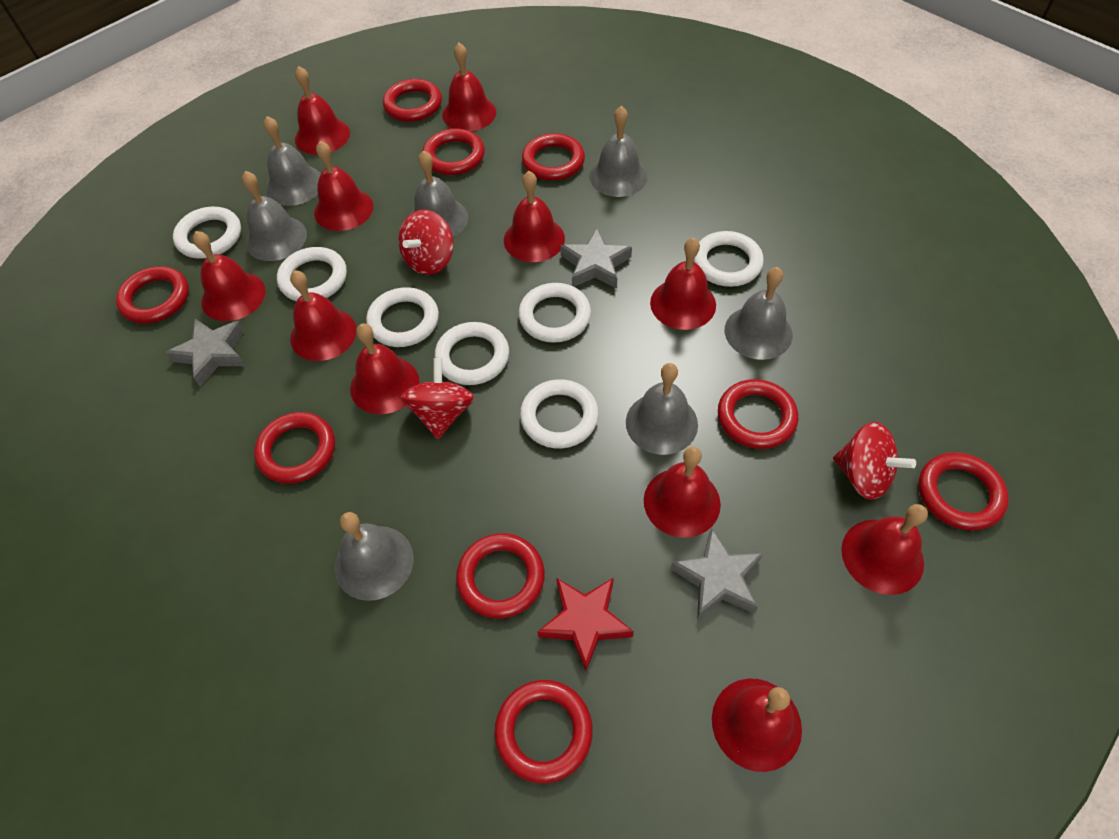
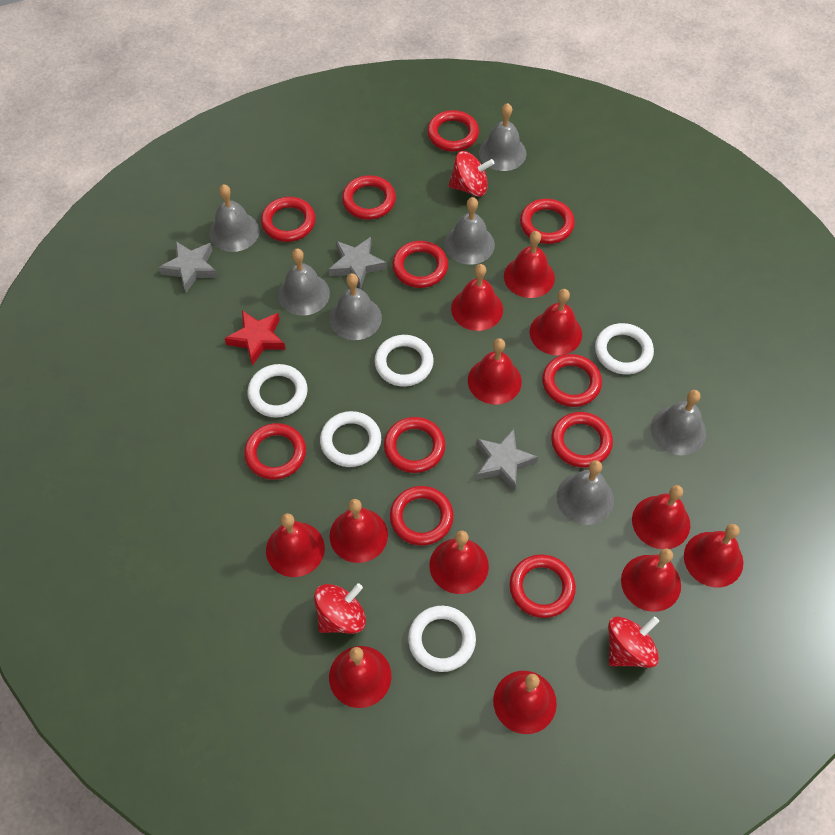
red bell: [193,231,266,321] [290,270,356,361] [295,66,350,155] [314,141,373,231] [350,323,419,414] [442,43,496,131] [504,171,565,262] [644,447,721,538] [650,237,716,330] [712,679,802,772] [841,504,928,595] = 11 -> [266,513,325,577] [329,499,388,563] [329,646,391,708] [429,531,489,594] [451,264,503,331] [468,338,522,405] [493,671,557,734] [504,231,555,298] [530,289,582,356] [621,549,681,612] [632,485,690,549] [684,524,743,587] = 12
red ring: [116,266,189,324] [254,412,335,483] [383,79,442,122] [423,128,485,175] [456,533,545,619] [494,680,593,784] [522,133,585,181] [718,379,798,449] [919,452,1009,530] = 9 -> [244,423,306,480] [261,197,316,242] [342,175,396,220] [384,417,445,473] [390,486,454,546] [392,241,448,288] [427,110,479,152] [509,554,576,618] [520,199,575,244] [542,354,602,407] [551,412,613,468] = 11
white ring: [173,207,241,259] [277,247,347,301] [366,287,439,347] [435,322,509,385] [518,283,591,343] [520,379,599,448] [694,231,764,287] = 7 -> [248,364,308,418] [320,411,381,467] [374,335,434,387] [408,606,476,672] [595,323,654,374] = 5

